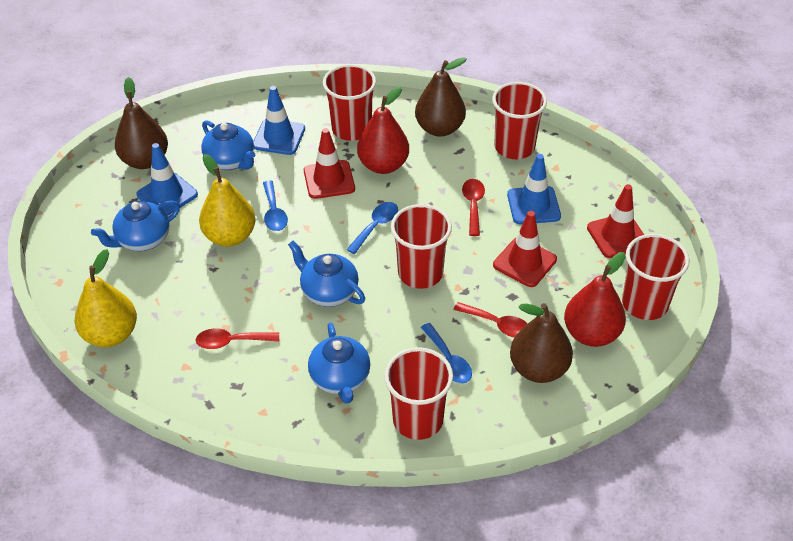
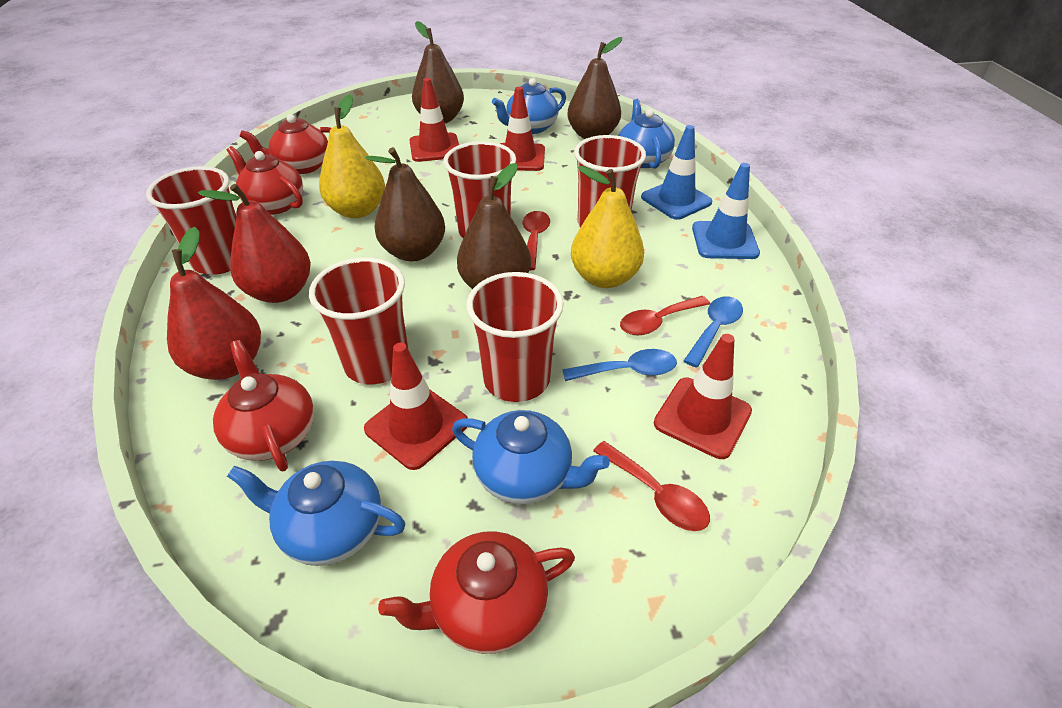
blue spoon: [263,180,288,231] [346,202,398,254] [421,323,472,383] = 3 -> [562,349,677,381] [684,296,743,368] = 2
blue traffic cone: [136,143,198,216] [253,86,305,155] [507,154,561,224] = 3 -> [641,125,712,220] [692,163,760,259] = 2
brown pear: [115,77,168,169] [415,57,467,136] [510,303,573,383] = 3 -> [366,147,445,262] [412,21,464,123] [457,163,531,289] [567,37,622,139] = 4
red teapot: none = 0 -> [213,340,314,472] [227,146,303,215] [239,114,331,174] [378,531,575,654] = 4
red traffic cone: [304,128,355,199] [493,211,557,287] [587,184,644,258] = 3 -> [364,343,468,470] [409,78,459,162] [500,87,545,171] [654,334,752,459] = 4

